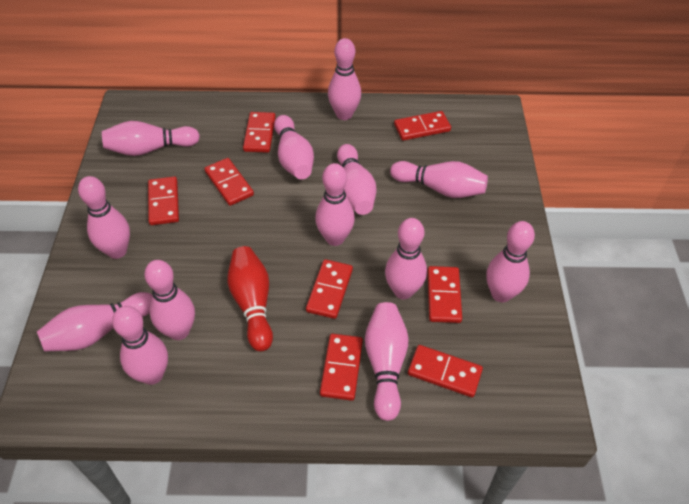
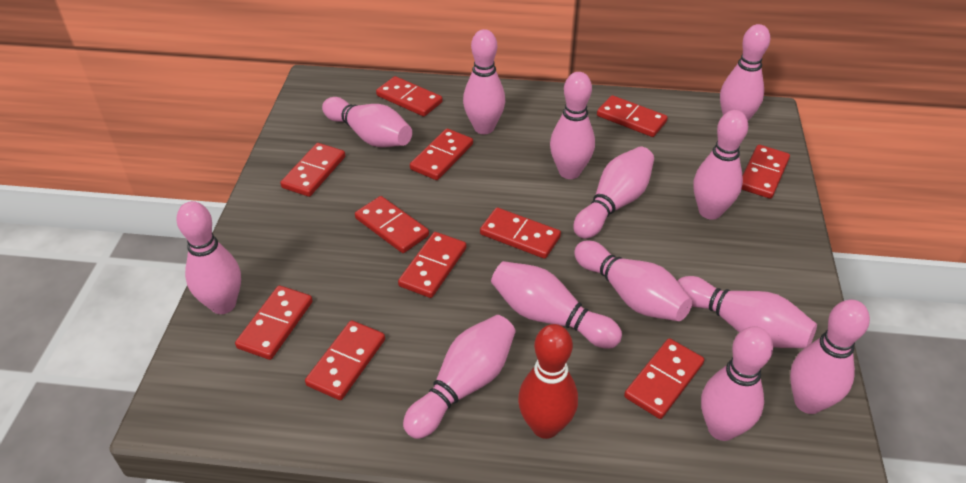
red domino: [148,176,179,225] [204,158,254,206] [243,112,276,153] [306,259,353,319] [320,334,363,401] [394,111,451,141] [408,345,483,398] [428,266,462,323] = 8 -> [235,285,313,360] [280,143,345,197] [305,320,385,400] [355,196,429,253] [376,76,442,117] [398,232,466,298] [410,129,473,180] [480,207,561,259] [597,95,668,137] [624,338,704,419] [741,145,790,199] = 11

